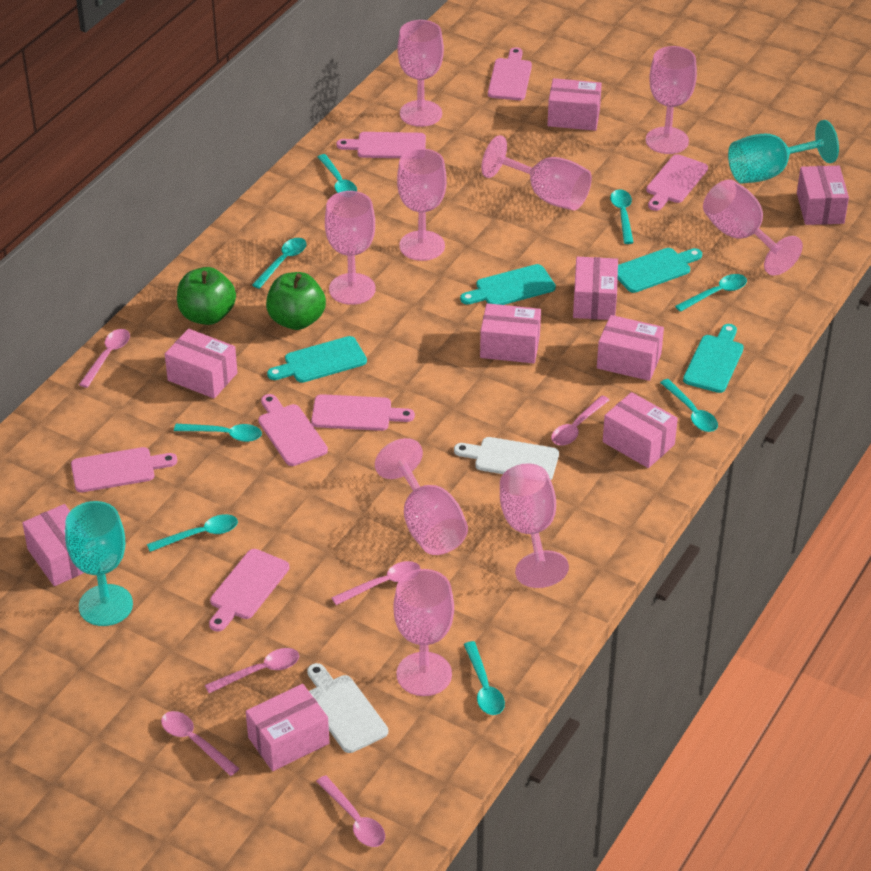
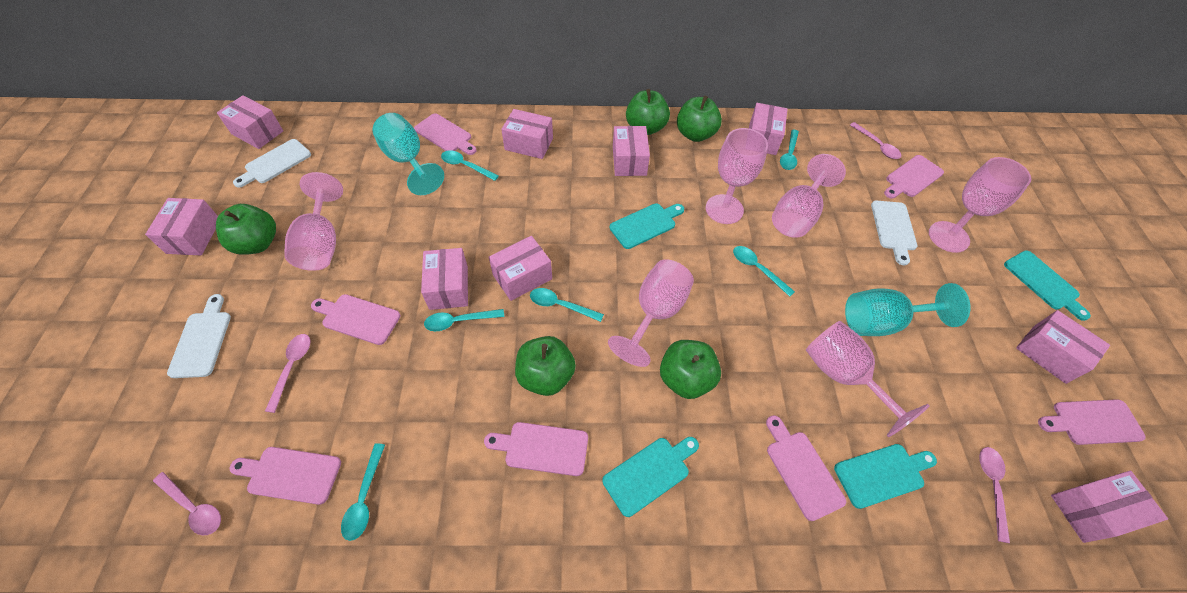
green apple: [177,267,236,325] [266,272,326,330] = 2 -> [216,204,276,255] [515,336,576,396] [626,89,670,135] [660,340,721,399] [677,96,722,142] = 5
pink goblet: [325,191,375,305] [375,438,468,555] [393,569,454,696] [397,149,447,261] [398,20,444,127] [482,135,592,210] [500,463,569,588] [646,46,697,154] [703,179,803,275] = 9 -> [284,172,343,271] [608,259,694,367] [706,128,768,224] [772,154,846,238] [806,321,929,437] [929,157,1031,253] = 6
pink spoon: [79,329,130,388] [161,711,240,776] [205,648,299,693] [316,775,385,847] [331,561,421,605] [551,396,609,446] = 6 -> [153,472,221,535] [265,334,311,413] [850,122,901,159] [979,447,1010,543] = 4
turquoise spoon: [147,514,238,552] [174,424,262,442] [252,238,306,289] [318,154,357,193] [464,641,505,715] [610,189,634,244] [660,379,718,432] [675,274,747,312] = 8 -> [341,443,385,541] [424,309,504,331] [441,150,499,181] [530,288,604,322] [733,246,795,297] [780,130,799,170] = 6
white cutting board: [307,663,388,753] [454,437,559,480] = 2 -> [167,294,231,378] [233,139,311,188] [871,201,917,265] = 3

